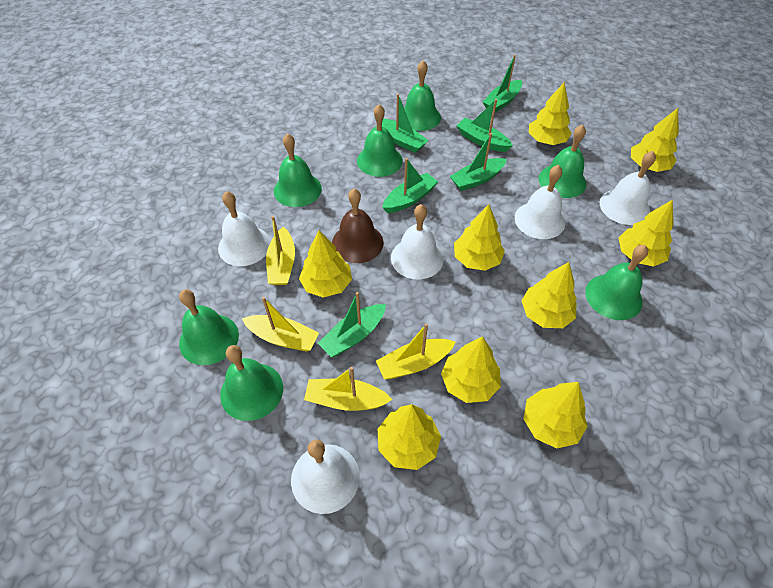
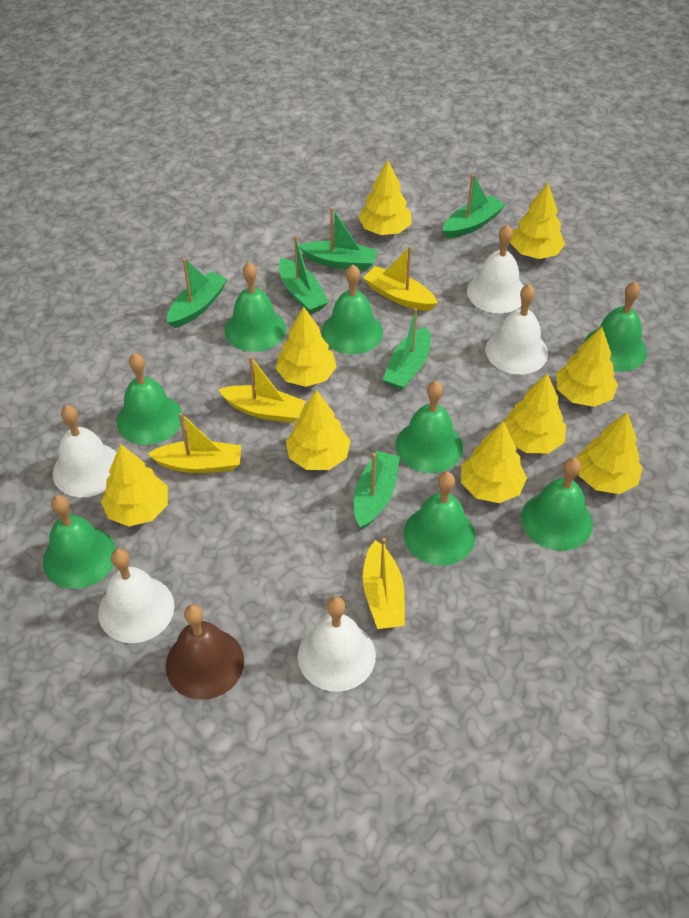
green bell: [179,289,239,365] [220,345,283,421] [274,133,322,207] [357,104,403,177] [404,60,441,131] [539,125,587,198] [585,245,648,320] = 7 -> [43,495,116,589] [117,353,183,445] [225,262,286,352] [322,265,383,354] [396,381,463,473] [404,472,476,565] [521,457,593,551] [585,282,647,372] = 8

